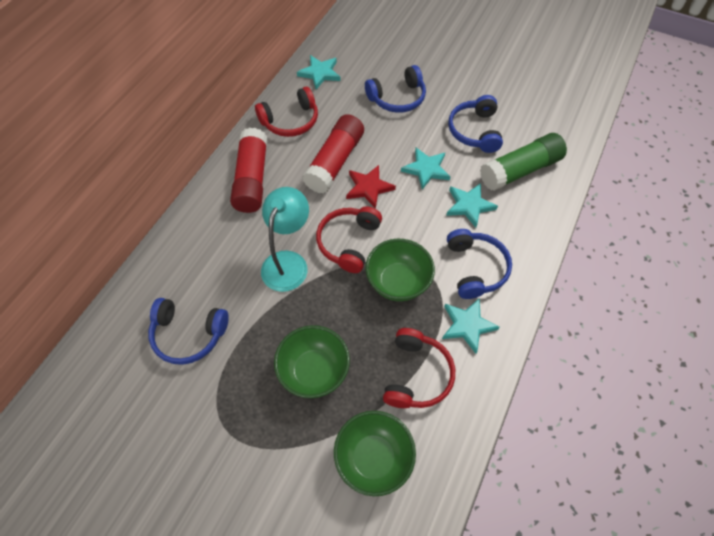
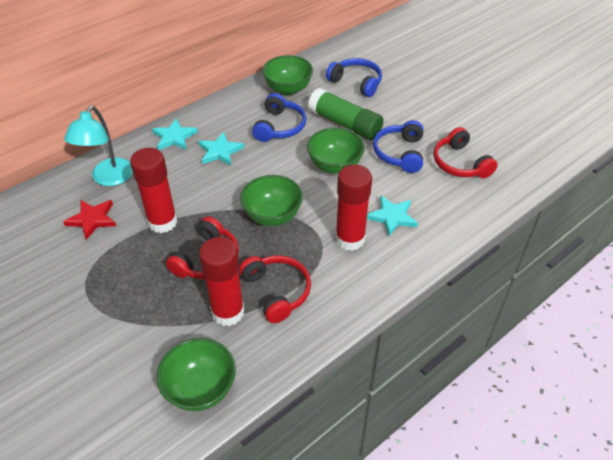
blue headphones: [148,298,229,365] [365,65,426,113] [447,229,512,299] [448,95,503,153] = 4 -> [252,93,306,142] [326,58,382,97] [373,120,423,173] = 3
green bowl: [274,325,350,398] [334,411,416,496] [365,239,435,301] = 3 -> [156,338,236,411] [240,175,303,226] [262,55,313,95] [307,128,365,174] = 4
red glue stick: [230,127,268,213] [302,114,364,194] = 2 -> [130,148,177,233] [199,237,244,326] [335,164,372,251] = 3
turquoise star: [297,55,341,89] [401,148,451,190] [442,298,500,354] [446,183,498,228] = 4 -> [152,118,198,150] [198,132,244,165] [367,195,418,236] = 3

